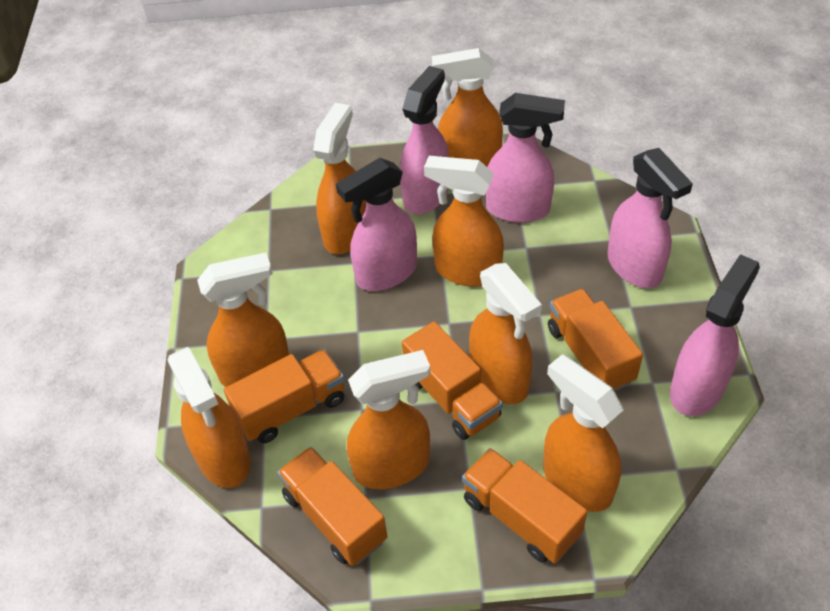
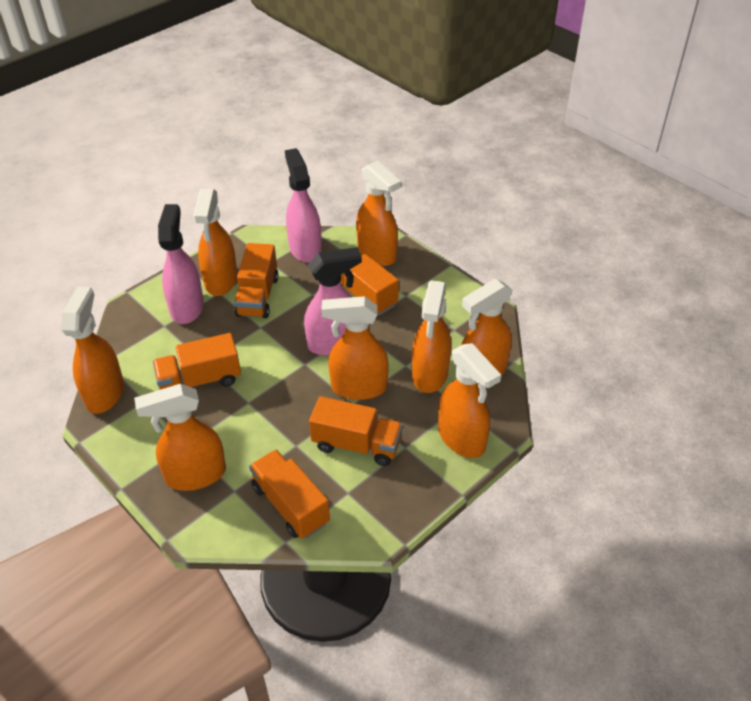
pink spray bottle: [336,158,417,291] [400,66,449,214] [486,93,565,223] [607,148,693,288] [670,254,760,416] = 5 -> [158,204,204,324] [285,148,322,263] [304,247,362,356] = 3

